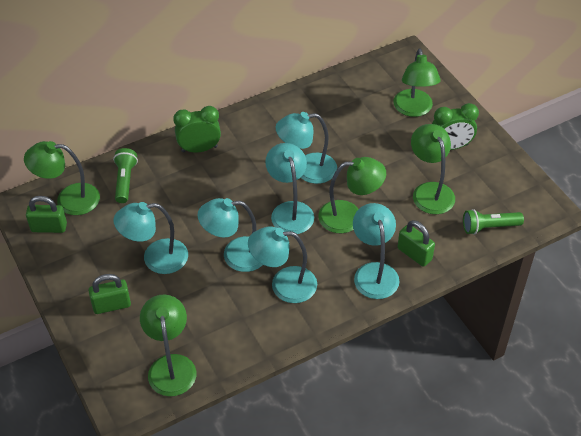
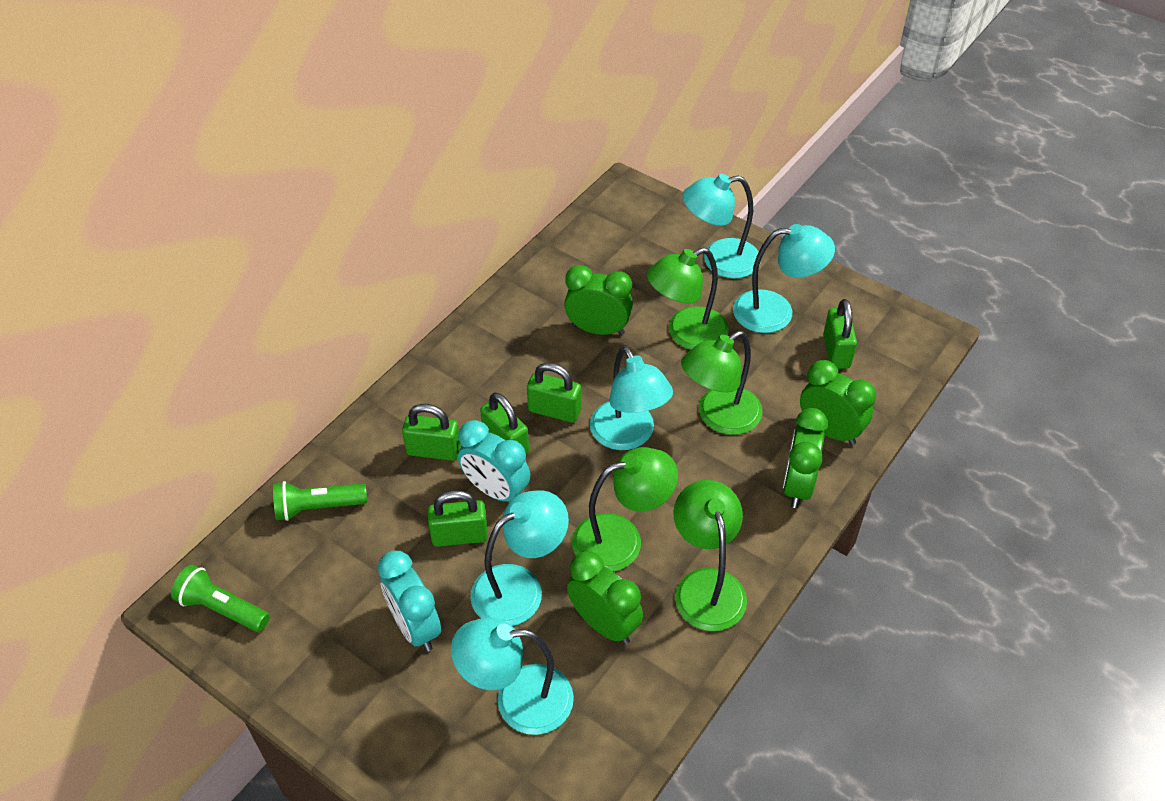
green clock: [173,106,221,153] [432,103,479,150] = 2 -> [564,265,633,335] [567,551,643,644] [783,408,828,508] [800,360,876,445] = 4
green lamp: [24,141,100,215] [140,295,196,396] [318,157,386,233] [394,48,441,117] [411,124,455,214] = 5 -> [572,447,678,572] [647,248,729,350] [673,480,747,631] [681,331,763,435] = 4
green padlock: [26,196,67,233] [89,274,131,314] [397,220,435,267] = 3 -> [402,404,461,461] [428,490,488,547] [480,392,529,455] [527,363,581,423] [823,299,857,369] = 5
turquoise clock: none = 0 -> [378,551,441,651] [458,420,530,502] = 2
turquoise lamp: [114,202,188,274] [198,198,263,272] [248,227,317,303] [265,143,314,234] [276,112,337,184] [353,203,400,299] = 6 -> [451,617,574,735] [470,490,569,626] [590,346,673,450] [682,174,761,279] [733,224,835,333] = 5

